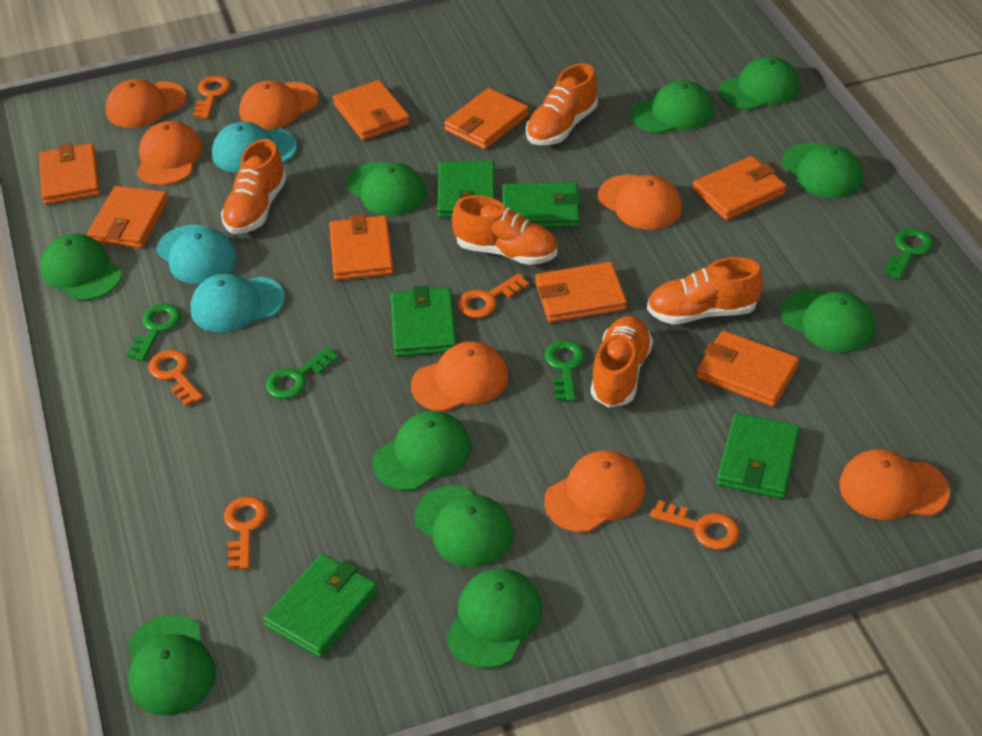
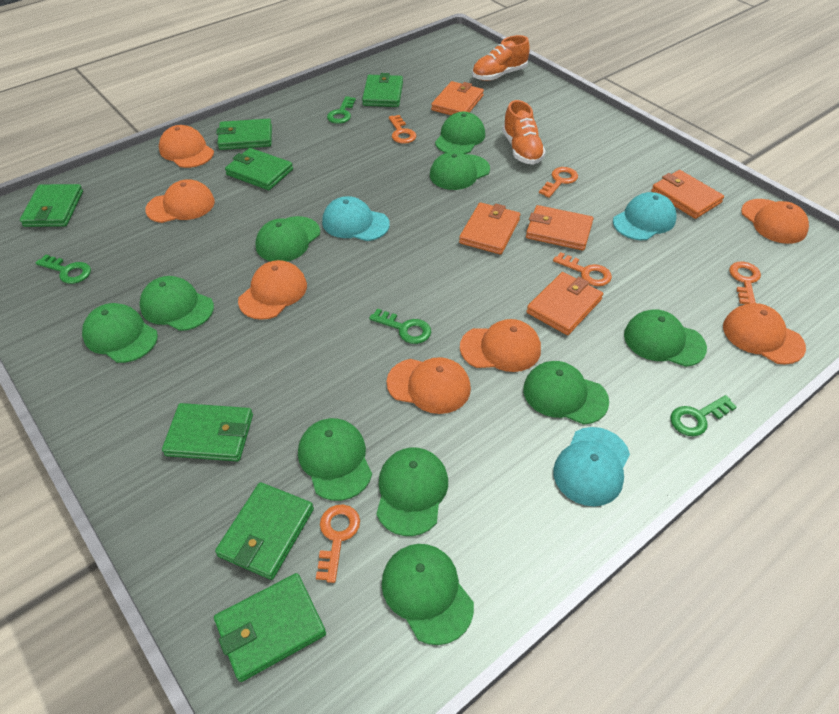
green wallet: [263,554,378,658] [390,285,457,357] [437,160,495,218] [502,182,581,228] [717,413,800,499] = 5 -> [20,184,83,227] [162,403,253,461] [214,573,326,682] [215,482,314,580] [216,119,272,150] [225,148,293,190] [362,73,403,107] = 7
orange shoe: [221,139,287,234] [452,195,557,265] [526,63,598,145] [591,316,653,408] [647,257,763,325] = 5 -> [472,35,530,81] [502,100,546,165] = 2
orange wallet: [39,143,100,205] [87,186,168,248] [329,214,394,280] [333,80,410,140] [444,88,529,149] [535,262,627,323] [692,156,787,220] [696,330,799,407] = 8 -> [431,81,484,115] [459,202,520,254] [526,205,593,251] [527,272,603,335] [651,170,724,219] = 5

